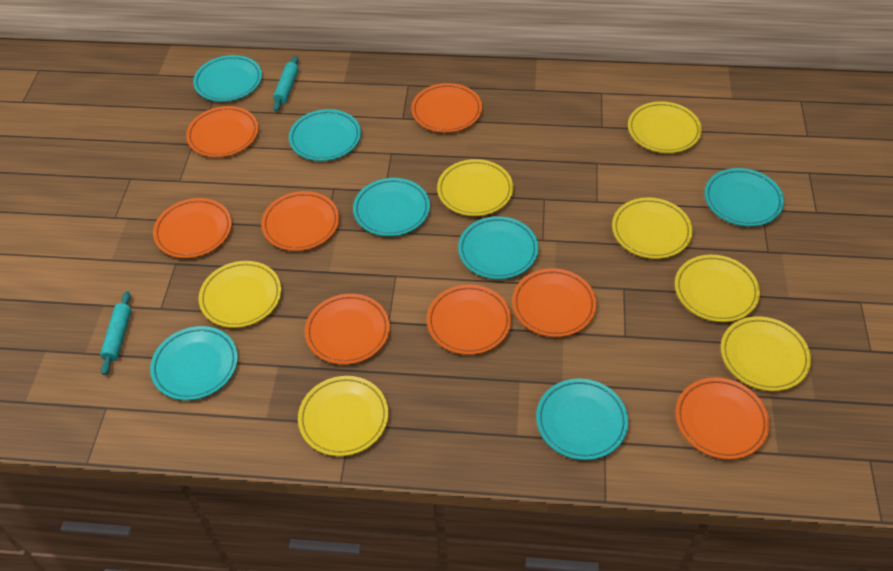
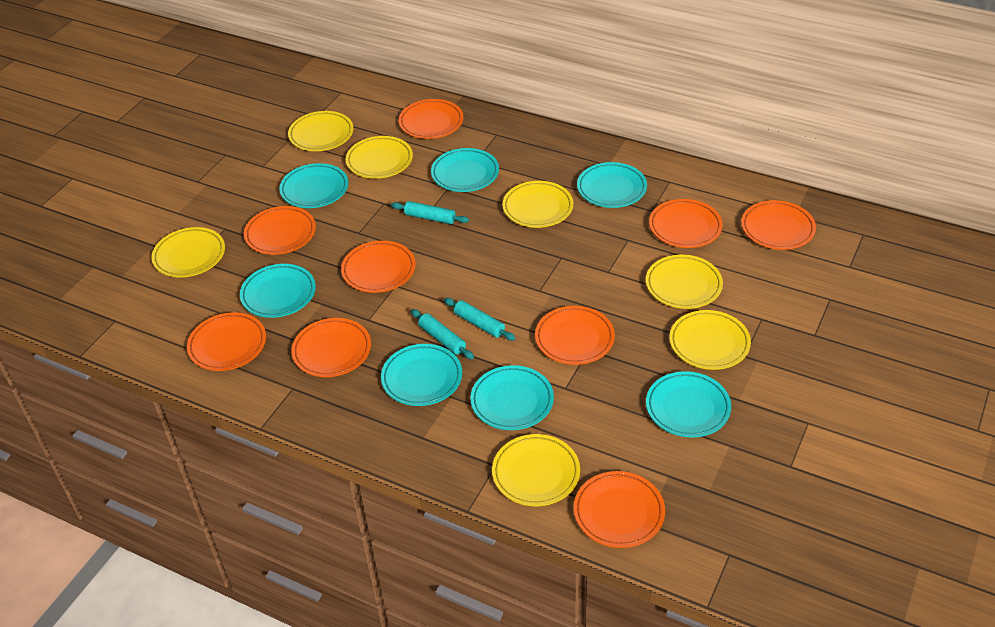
orange plate: [153,198,232,258] [186,106,259,158] [261,191,339,251] [305,294,390,365] [411,83,482,133] [427,284,511,355] [512,268,597,337] [675,378,770,460] = 8 -> [187,312,266,371] [244,206,316,255] [292,318,371,377] [341,241,415,293] [399,99,463,139] [535,306,615,365] [574,471,665,548] [649,199,723,248] [741,200,816,250] = 9
turquoise rolling pin: [100,291,131,375] [273,56,299,111] = 2 -> [391,201,469,224] [411,309,474,359] [444,298,516,341] = 3

